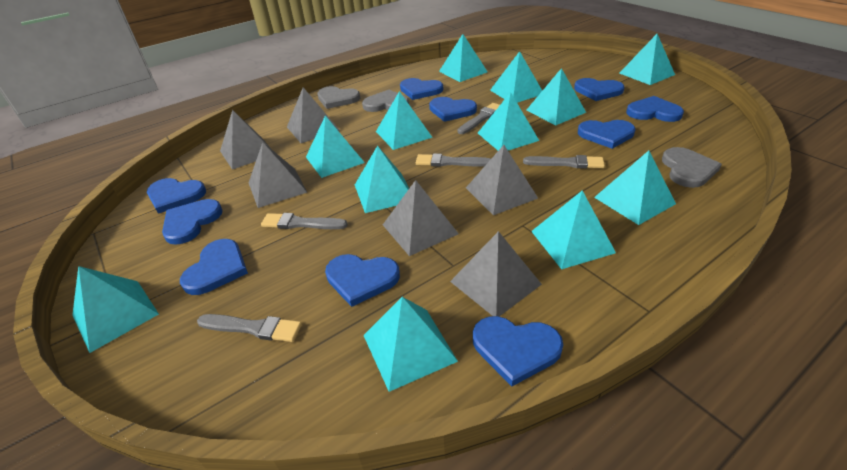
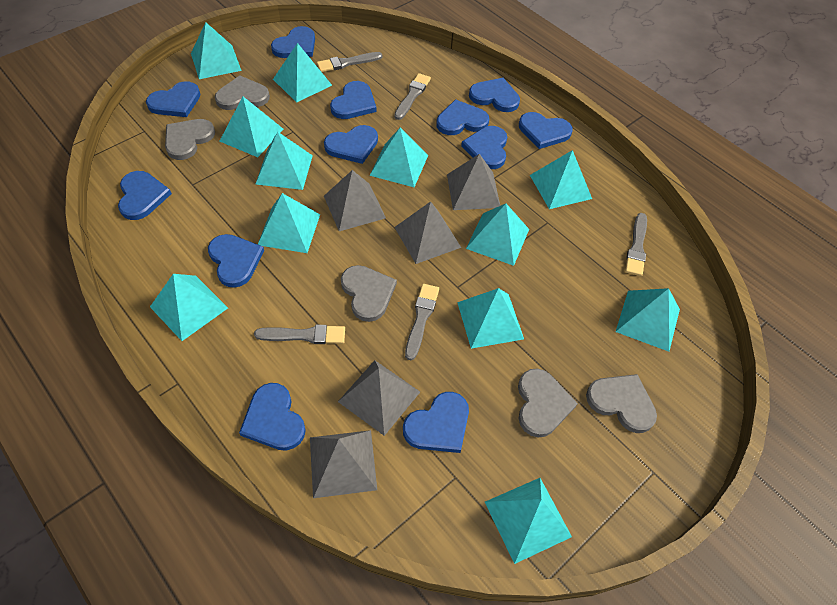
blue heart: [147,178,206,214] [162,199,223,245] [180,239,248,295] [325,254,400,307] [400,78,443,100] [429,97,477,122] [473,316,563,387] [574,78,625,101] [578,120,635,149] [626,96,684,122] = 10 -> [118,171,172,220] [146,81,200,117] [208,234,264,288] [239,383,306,451] [271,26,315,58] [324,125,378,164] [330,81,376,119] [403,392,469,453] [436,99,489,135] [461,126,507,169] [469,78,520,112] [519,112,573,149] = 12
grey heart: [317,86,360,109] [362,90,409,112] [662,147,722,188] = 3 -> [165,119,215,160] [215,76,270,110] [341,265,397,322] [518,369,578,437] [586,374,657,433] = 5
grey pyramid: [220,110,270,170] [249,142,308,208] [287,87,340,143] [383,180,459,256] [450,231,542,316] [466,145,538,215] = 6 -> [310,430,377,498] [324,170,386,231] [338,360,420,436] [394,201,461,264] [447,154,500,210] = 5

